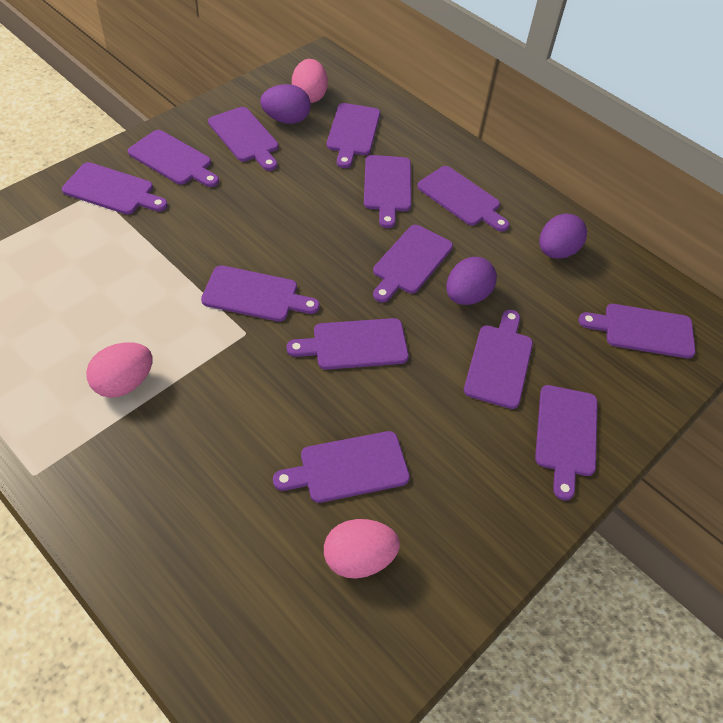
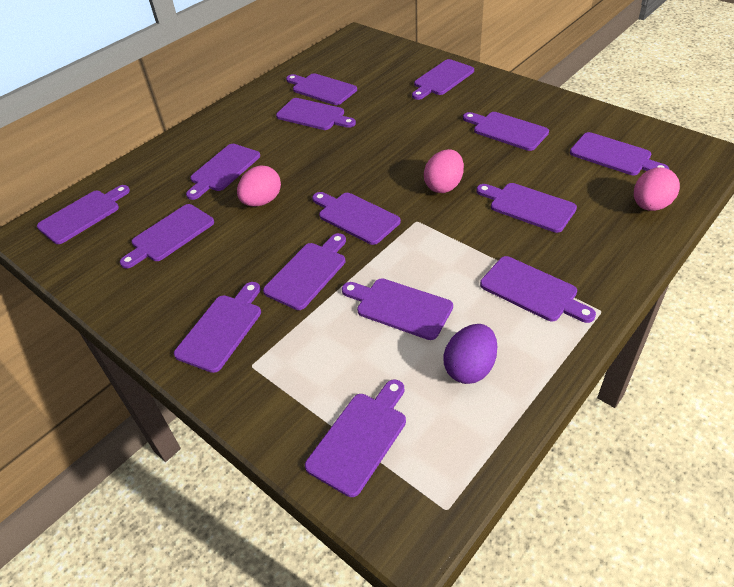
purple cutting board: [62,162,168,215] [128,130,219,187] [201,265,320,322] [208,107,279,171] [273,431,410,503] [286,318,409,370] [327,103,380,168] [364,155,411,228] [373,225,453,303] [417,166,510,232] [464,310,533,409] [535,385,598,500] [578,304,696,358] = 13 -> [37,185,130,244] [120,204,214,268] [174,282,261,373] [186,144,260,200] [263,233,346,310] [276,98,356,130] [286,73,357,105] [305,379,406,497] [312,192,401,245] [342,279,453,340] [412,59,474,100] [463,112,549,151] [476,183,577,233] [480,256,596,323] [570,132,669,175] = 15
purple egg: [260,84,311,124] [446,257,497,305] [539,213,587,259] = 3 -> [444,324,497,384] = 1

